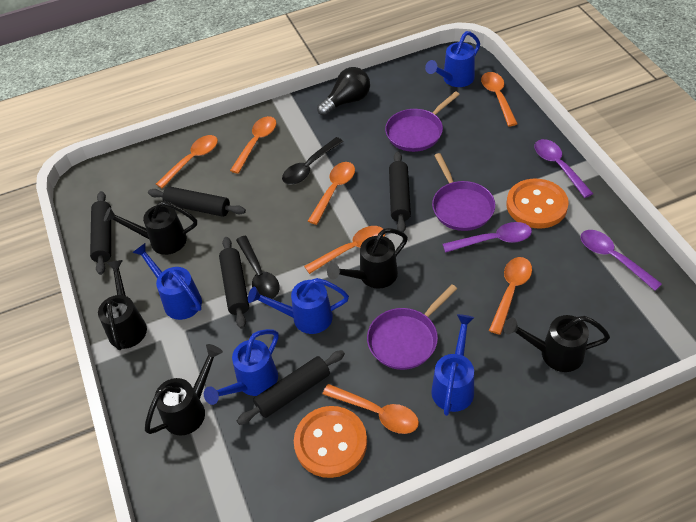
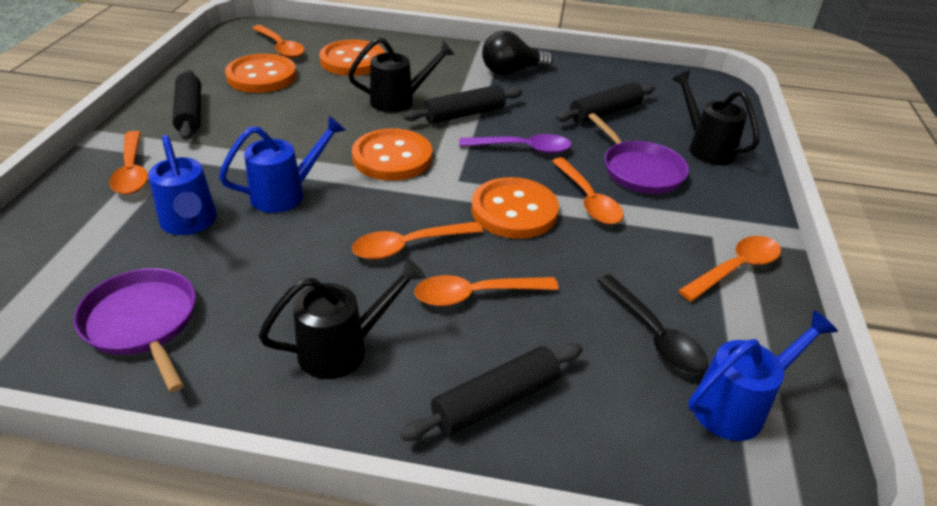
black rolling pin: [90,191,111,275] [148,186,246,217] [219,237,249,329] [237,350,345,425] [389,152,411,233] = 5 -> [172,70,201,140] [400,344,583,441] [403,85,523,124] [556,82,655,123] = 4
black spoon: [236,236,280,299] [282,137,343,185] = 2 -> [597,274,708,375] = 1
black watering can: [98,260,147,350] [104,201,197,255] [145,344,223,436] [327,228,408,289] [504,315,610,372] = 5 -> [259,257,426,379] [348,37,455,113] [672,71,759,165] = 3
blue watering can: [132,243,202,320] [204,329,279,405] [248,278,349,334] [425,31,480,87] [431,314,475,416] = 5 -> [148,135,217,235] [219,116,346,213] [688,310,838,441] = 3
orange button: [294,406,367,478] [506,179,569,228] = 2 -> [225,54,297,93] [319,39,385,76] [352,128,432,181] [471,177,559,239] = 4
orange spoon: [156,135,218,189] [230,116,276,174] [304,226,385,274] [308,162,355,225] [323,384,419,434] [481,72,518,126] [489,257,532,335] = 7 -> [109,131,148,194] [252,25,305,58] [352,221,483,260] [414,275,559,306] [552,158,624,224] [678,236,781,301] = 6
purple pan: [367,285,457,370] [385,91,460,152] [432,153,495,231] = 3 -> [74,268,196,392] [588,113,689,194] = 2
purple spoon: [443,222,532,253] [535,139,593,198] [581,230,662,291] = 3 -> [459,134,572,154] = 1

